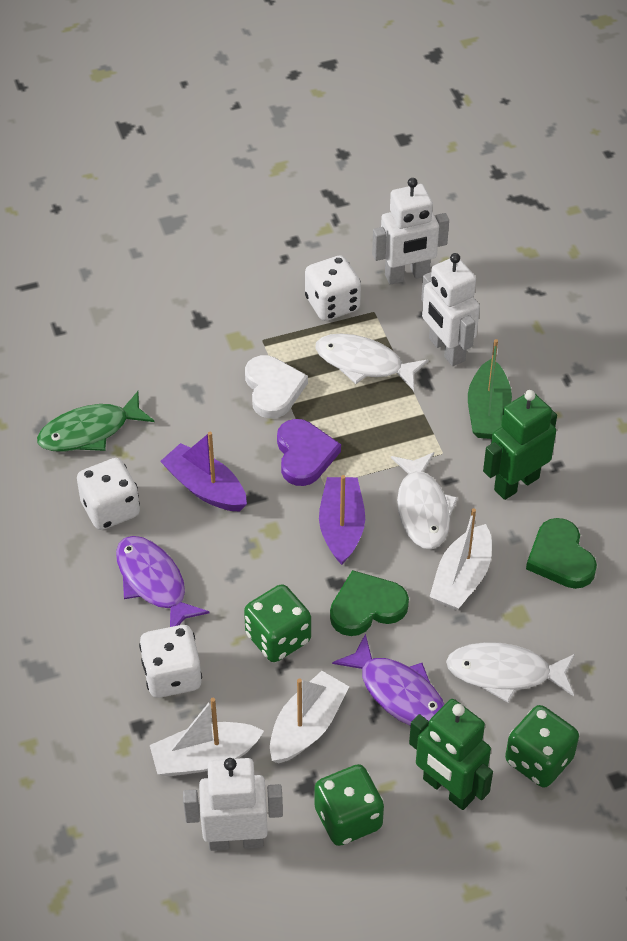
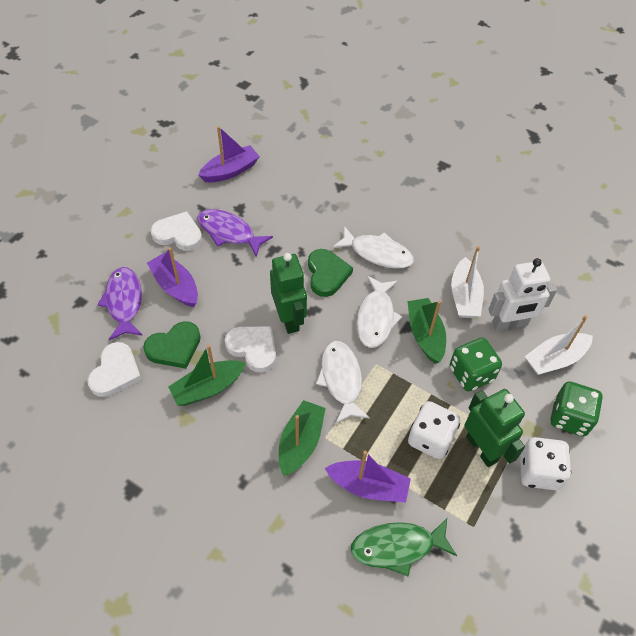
green boat: [468,339,512,439] = 1 -> [168,345,246,406] [279,400,326,476] [407,298,446,364] = 3
green dice: [244,584,311,662] [314,764,384,846] [505,705,579,788] = 3 -> [450,338,502,392] [551,381,603,436] = 2
purple boat: [160,432,247,512] [319,475,365,565] = 2 -> [147,247,198,307] [198,126,260,183] [325,451,411,503] = 3
purple heart: [277,419,341,486] = 1 -> none = 0
white boat: [150,698,264,777] [270,671,349,763] [429,508,492,610] = 3 -> [451,246,484,318] [525,315,593,375] = 2
white dice: [77,458,140,530] [139,625,202,698] [305,255,361,321] = 3 -> [408,401,460,459] [520,437,571,490] = 2
white heart: [245,355,308,419] = 1 -> [87,342,142,397] [151,211,202,251] [225,326,276,373] = 3
white robot: [183,758,283,851] [372,178,449,285] [421,253,480,366] = 3 -> [488,258,557,331] = 1

